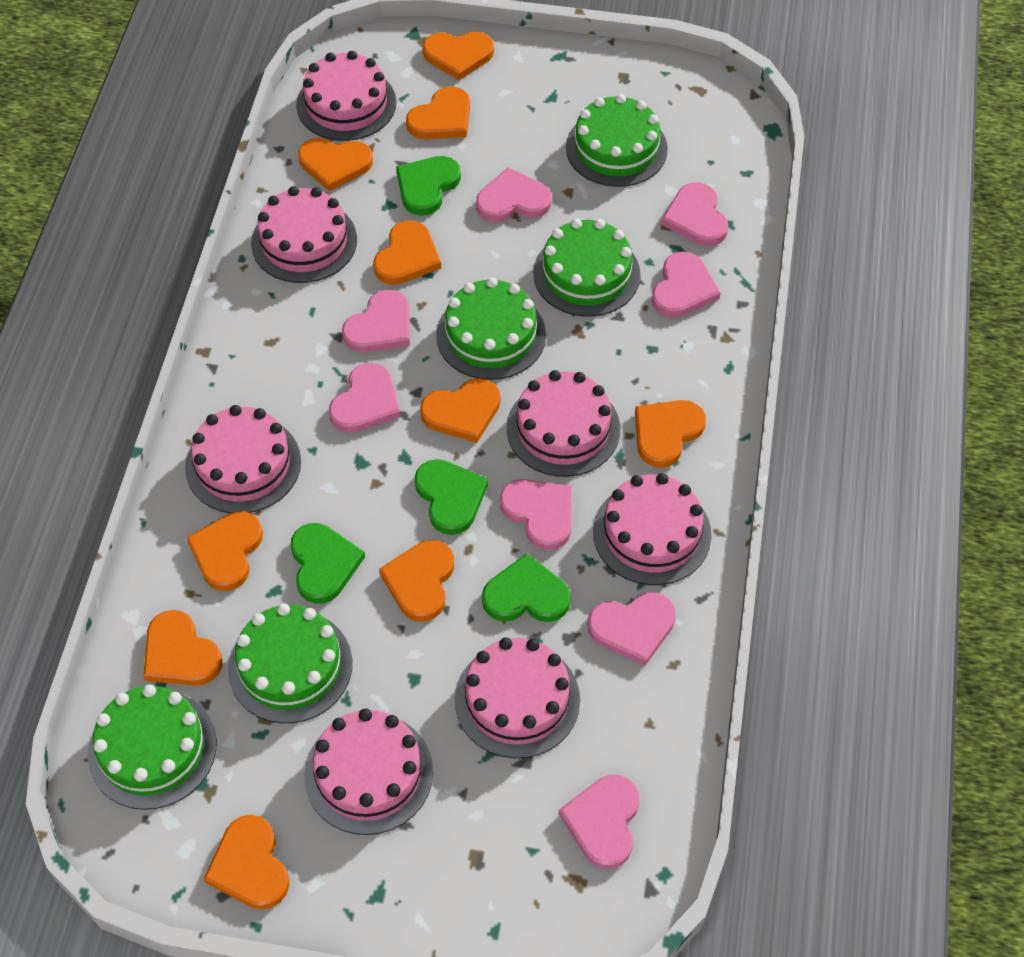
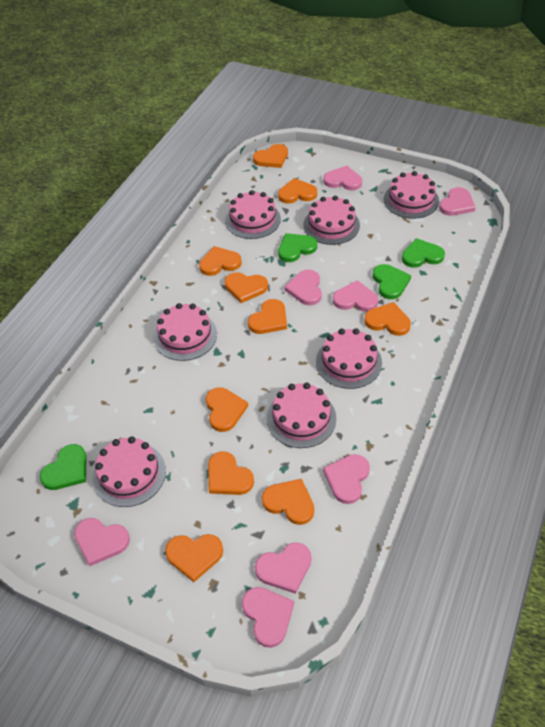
green cake: [88,684,216,810] [228,603,352,723] [436,277,546,380] [533,218,641,317] [566,94,668,187] = 5 -> none = 0

